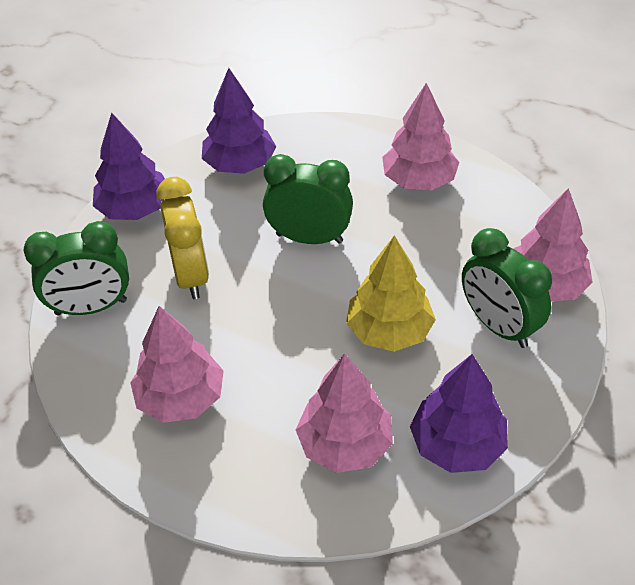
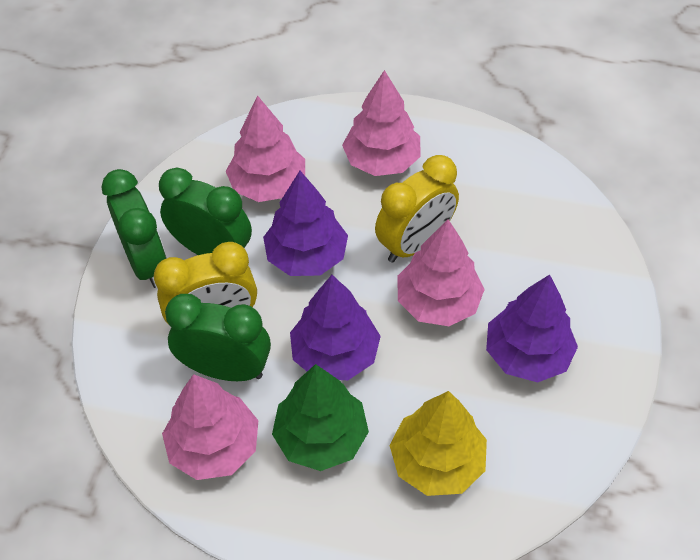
green tree: none = 0 -> [272,364,369,471] = 1
yellow clock: [157,177,209,299] = 1 -> [154,242,257,322] [375,155,459,263] = 2

